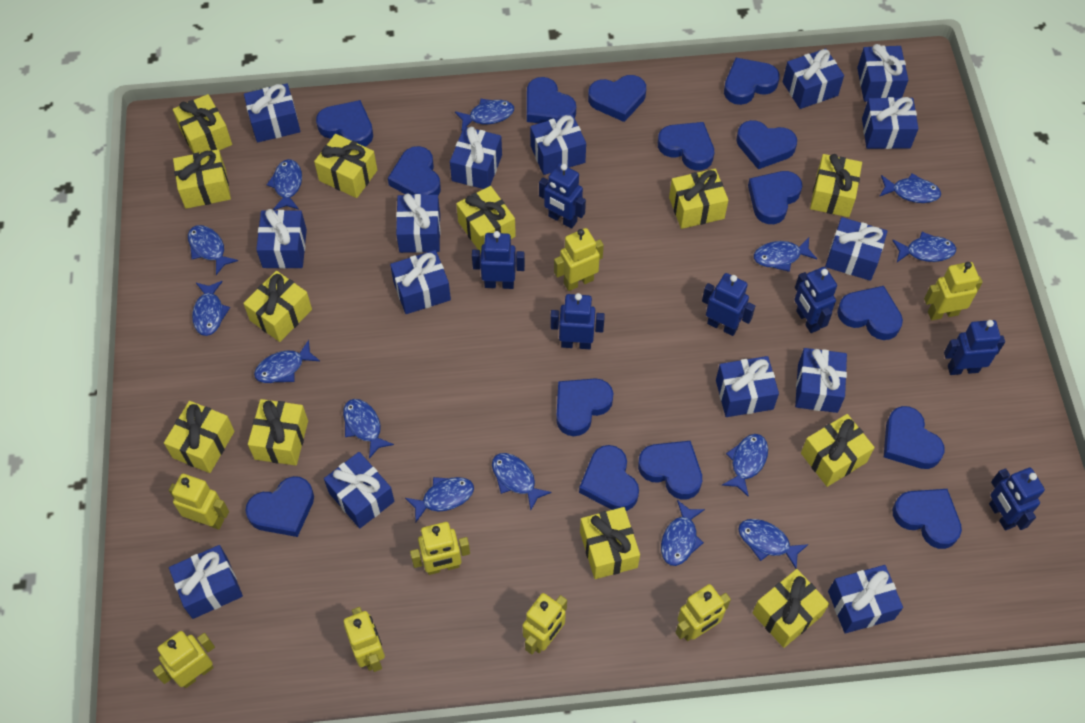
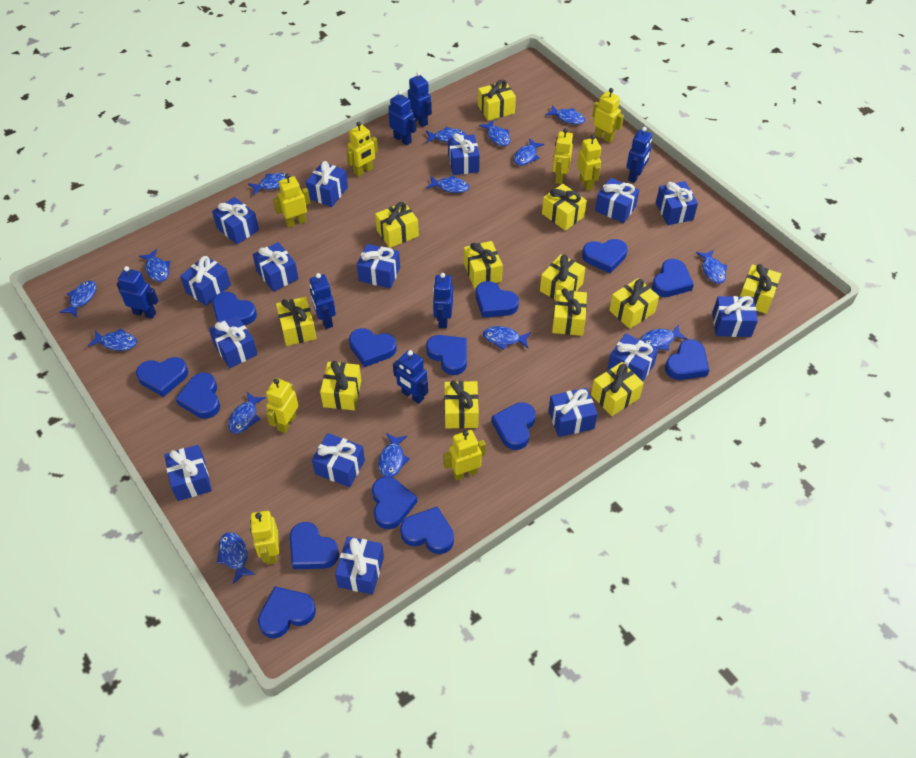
blue fish: [188,225,238,275] [192,281,230,336] [254,340,320,383] [267,159,302,210] [343,399,394,458] [405,477,474,522] [455,99,514,130] [492,453,552,510] [661,500,705,566] [722,434,768,497] [738,519,808,569] [754,238,817,272] [879,173,941,203] [892,232,956,262] = 14 -> [59,281,96,318] [88,328,137,351] [139,249,170,282] [217,532,255,584] [228,392,266,434] [248,173,291,195] [378,433,410,477] [426,127,466,143] [426,175,469,193] [479,120,511,146] [483,326,531,350] [513,138,544,166] [545,105,585,125] [640,325,687,351] [696,250,727,284] = 15
blue heart: [245,476,314,537] [316,100,373,147] [388,146,441,196] [527,77,576,123] [556,378,614,436] [579,445,639,511] [588,75,646,122] [638,441,702,499] [658,122,714,171] [724,58,780,105] [737,120,797,169] [748,171,802,224] [837,286,903,340] [884,406,945,469] [893,489,962,549] = 15 -> [136,357,188,397] [175,373,220,419] [212,292,257,325] [258,586,316,638] [290,522,339,569] [349,328,397,367] [372,477,417,529] [400,507,454,554] [426,335,467,375] [476,281,519,318] [491,402,536,450] [582,239,628,273] [652,259,694,297] [665,339,709,380] = 14

